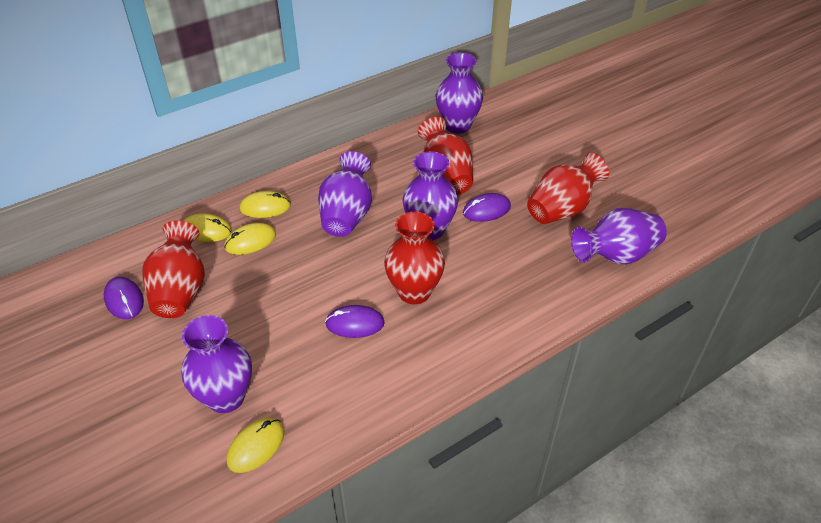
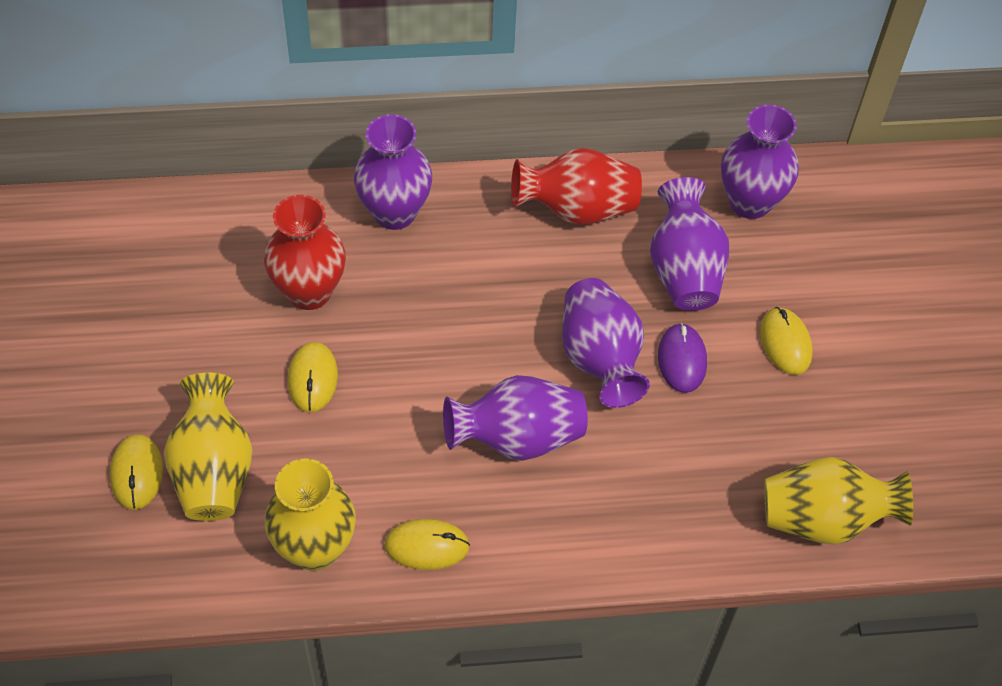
purple mouse: [104,277,144,319] [325,305,385,338] [463,193,511,222] = 3 -> [658,323,707,393] = 1
red vase: [142,220,205,318] [384,212,445,304] [418,117,473,195] [527,153,609,224] = 4 -> [264,195,346,310] [511,148,642,225] = 2
yellow vase: none = 0 -> [164,373,253,521] [265,458,356,571] [764,457,913,545] = 3

